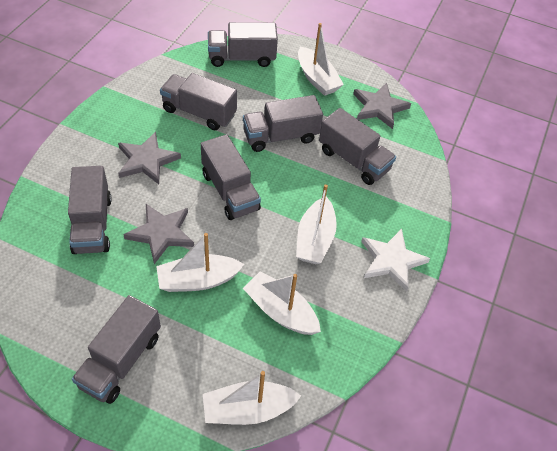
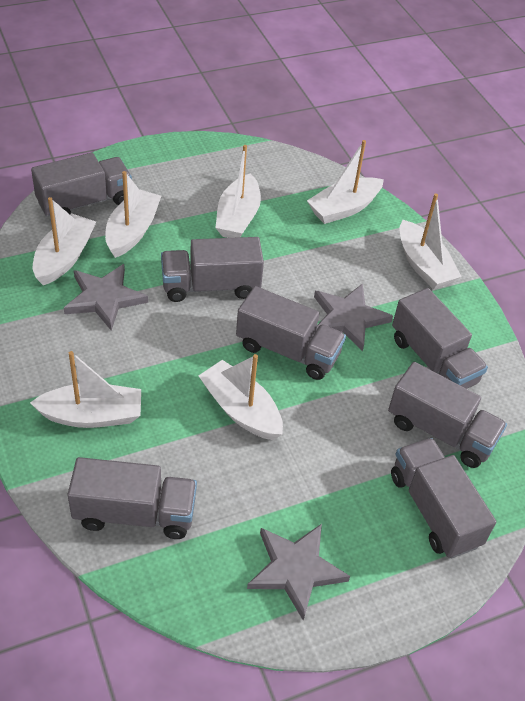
white boat: [156,233,244,292] [203,371,301,425] [243,272,321,335] [296,184,337,264] [298,23,344,96] = 5 -> [30,351,141,428] [33,197,96,285] [105,171,161,258] [198,354,283,440] [215,145,261,238] [307,140,384,224] [400,194,462,290] = 7
white star: [361,229,430,292] = 1 -> none = 0

